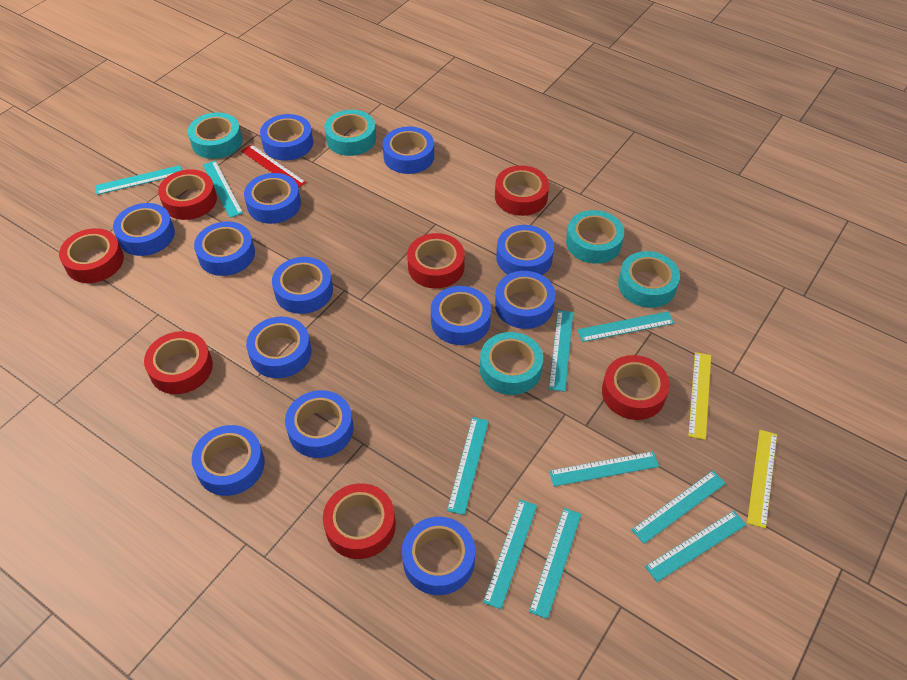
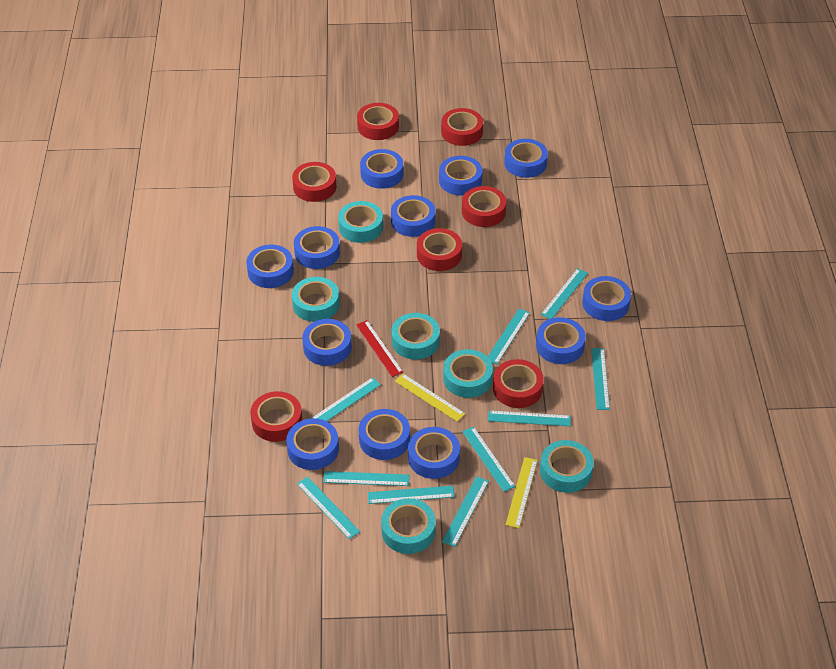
blue tape: [113,203,175,256] [192,425,265,496] [194,221,255,276] [244,173,301,224] [246,317,312,378] [260,114,313,161] [272,257,333,314] [285,390,354,458] [383,127,434,174] [402,517,475,595] [431,286,491,345] [495,271,555,329] [496,225,554,275] = 13 -> [246,245,294,288] [286,418,339,470] [294,226,340,269] [302,319,352,366] [359,409,410,460] [360,149,403,189] [391,195,435,237] [408,427,460,479] [439,156,483,195] [504,139,548,178] [536,317,586,364] [582,276,631,321] = 12
turquoise tape: [188,112,242,159] [324,110,376,156] [480,332,543,395] [566,210,624,264] [618,251,680,308] = 5 -> [292,277,340,322] [338,201,383,243] [381,498,436,554] [391,313,440,359] [443,349,493,398] [540,440,594,493] = 6

